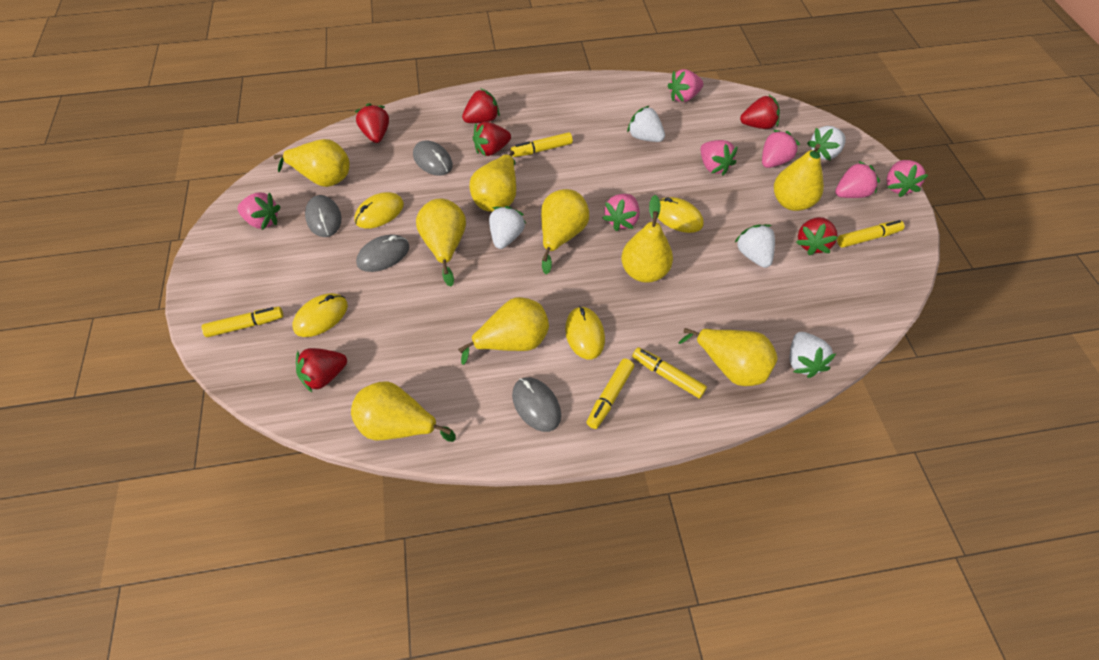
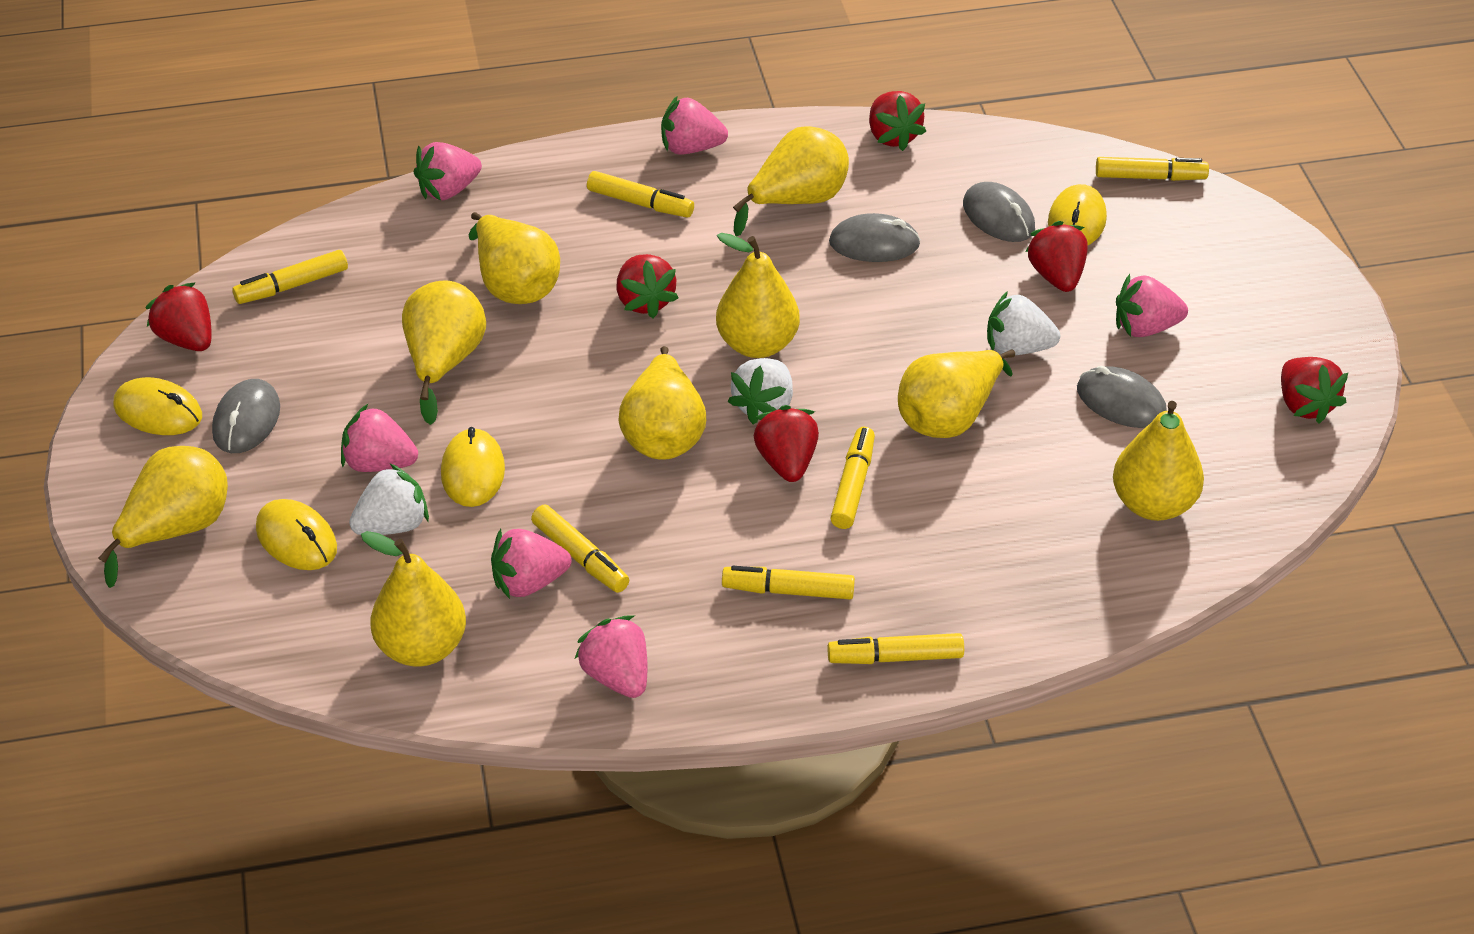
pink strawberry: [237,192,281,230] [603,194,640,231] [667,69,703,102] [700,140,738,175] [762,130,800,168] [835,161,880,198] [887,160,928,197] = 7 -> [341,404,418,472] [414,142,482,200] [491,528,572,599] [575,615,647,698] [661,96,728,155] [1116,274,1188,337] = 6
white strawberry: [489,206,526,249] [627,105,665,142] [734,224,775,268] [789,332,836,378] [807,126,846,160] = 5 -> [349,464,429,535] [728,358,793,424] [987,291,1060,355] = 3
yellow marker: [202,307,283,337] [511,132,573,157] [586,359,634,429] [632,347,707,398] [837,220,905,248] = 5 -> [232,250,348,304] [531,505,629,593] [587,171,694,217] [722,566,855,599] [828,633,964,664] [831,427,875,529] [1096,157,1209,181] = 7

